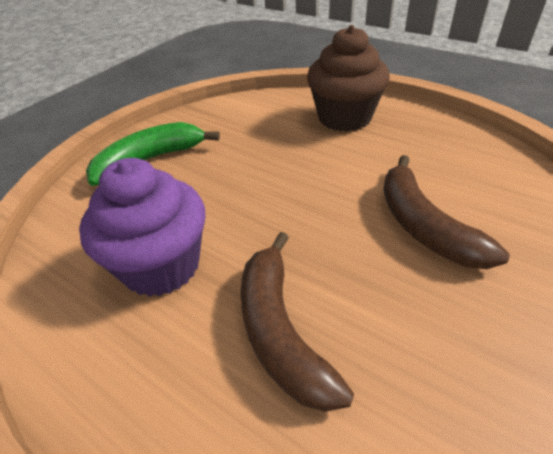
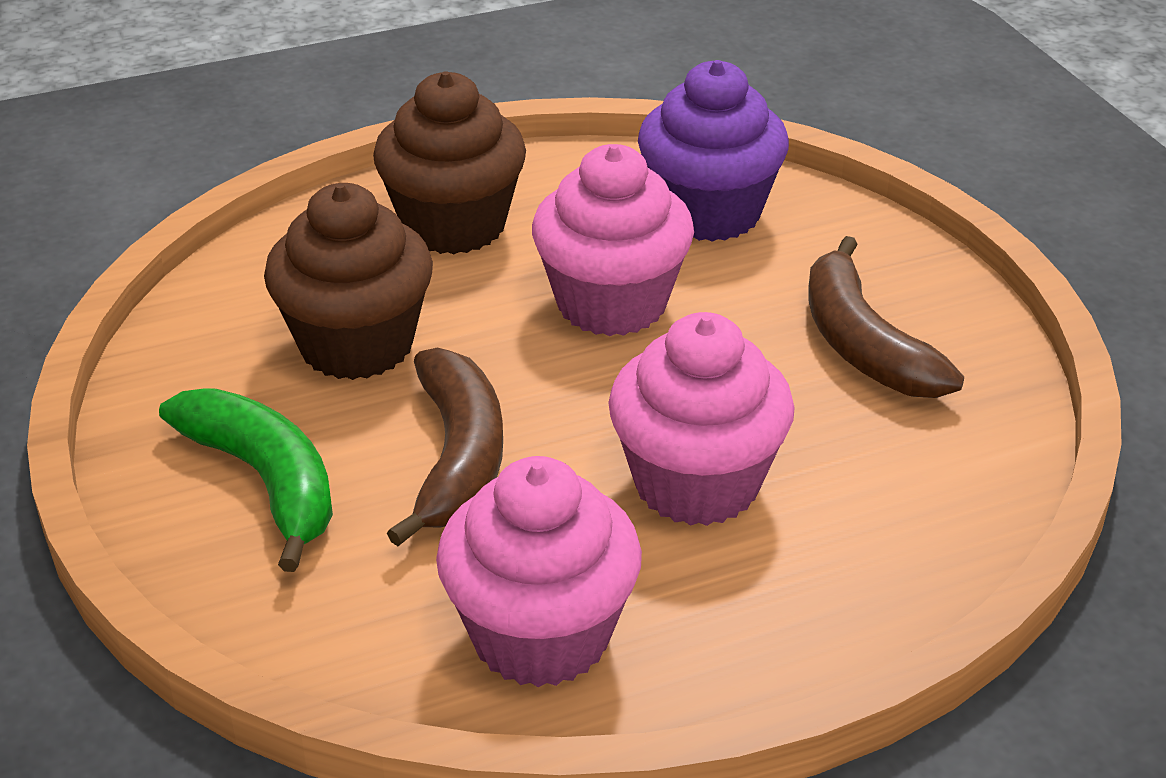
brown cupcake: [307,25,390,132] = 1 -> [264,183,433,380] [373,71,526,254] = 2
pink cupcake: none = 0 -> [436,456,642,687] [532,144,694,336] [608,312,795,526] = 3

